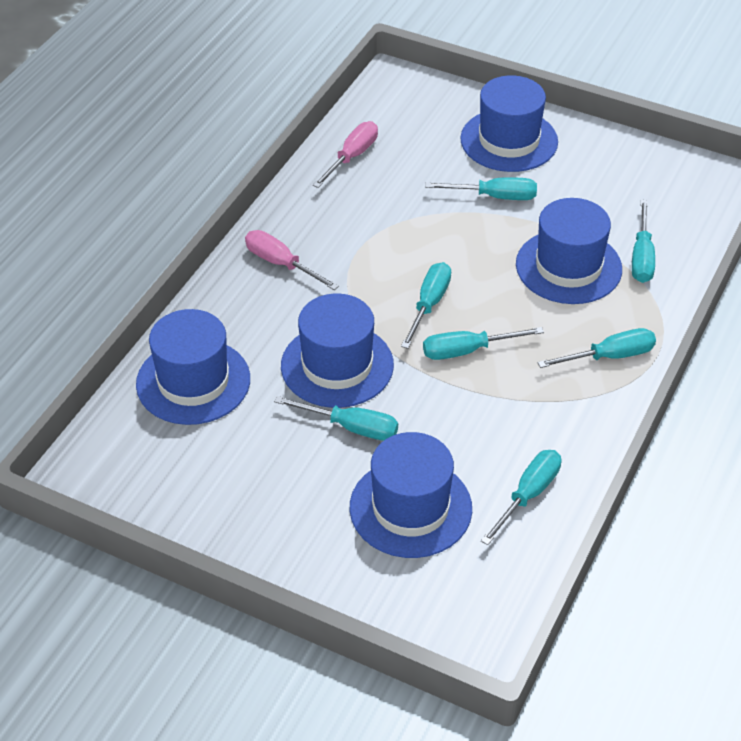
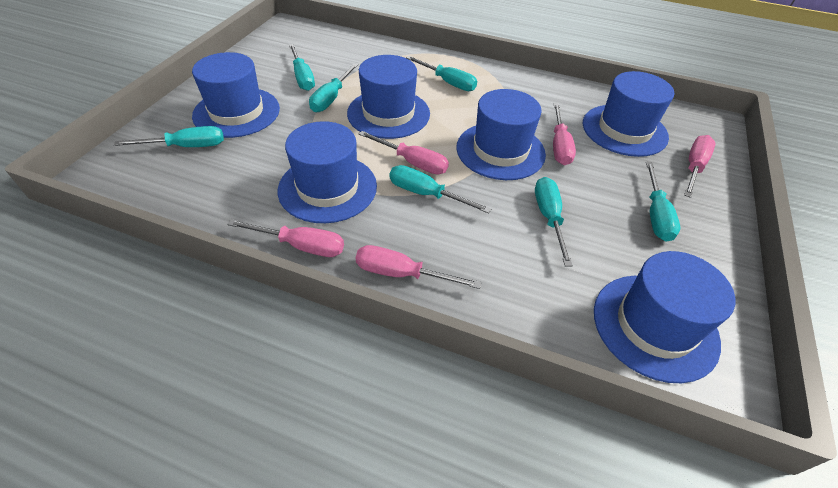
blue hat: [136,309,250,425] [281,294,394,408] [350,432,472,558] [460,75,558,172] [516,198,622,304] = 5 -> [192,52,280,138] [278,121,377,223] [347,55,430,139] [456,89,546,180] [583,71,674,157] [594,251,735,383] = 6
pink screwdriver: [245,230,339,290] [313,121,378,188] = 2 -> [227,219,344,257] [356,245,481,289] [359,131,449,175] [553,103,576,165] [684,135,716,198] = 5

